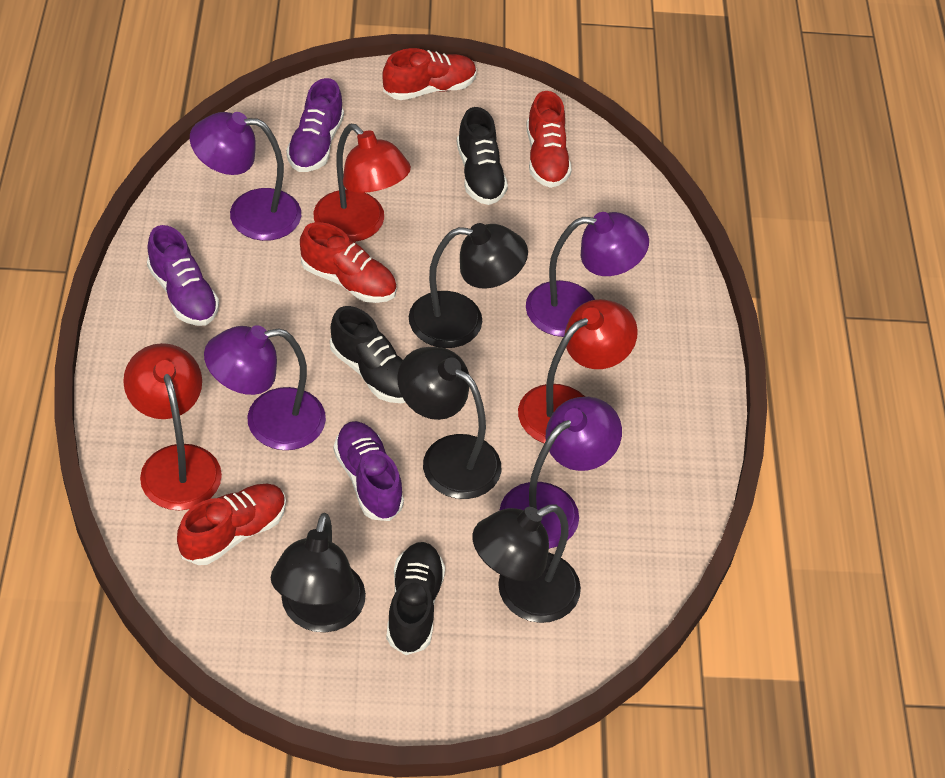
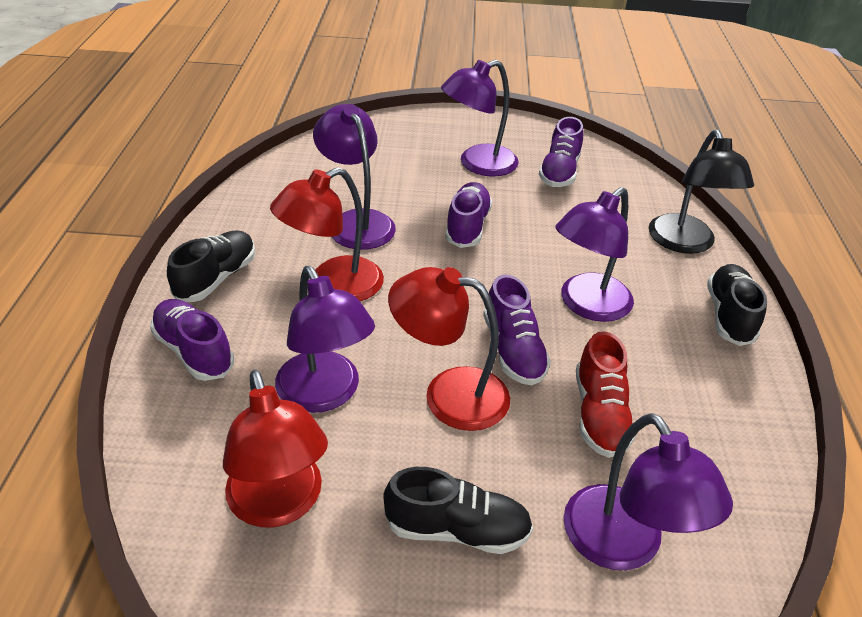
black lamp: [271,513,366,632] [397,347,501,499] [409,223,528,348] [472,504,581,623] = 4 -> [649,130,754,254] = 1
purple lamp: [190,112,301,241] [204,325,326,450] [499,397,622,549] [526,212,649,337] = 4 -> [275,266,375,413] [313,104,396,250] [441,60,519,177] [555,187,634,322] [563,413,733,570] = 5
purple shoe: [147,225,219,326] [286,78,344,172] [333,421,404,521] = 3 -> [150,299,234,381] [445,182,492,248] [483,275,551,385] [539,117,583,187] = 4
red shoe: [177,484,286,565] [300,222,397,303] [382,48,477,100] [526,91,572,188] = 4 -> [576,331,636,458] = 1

